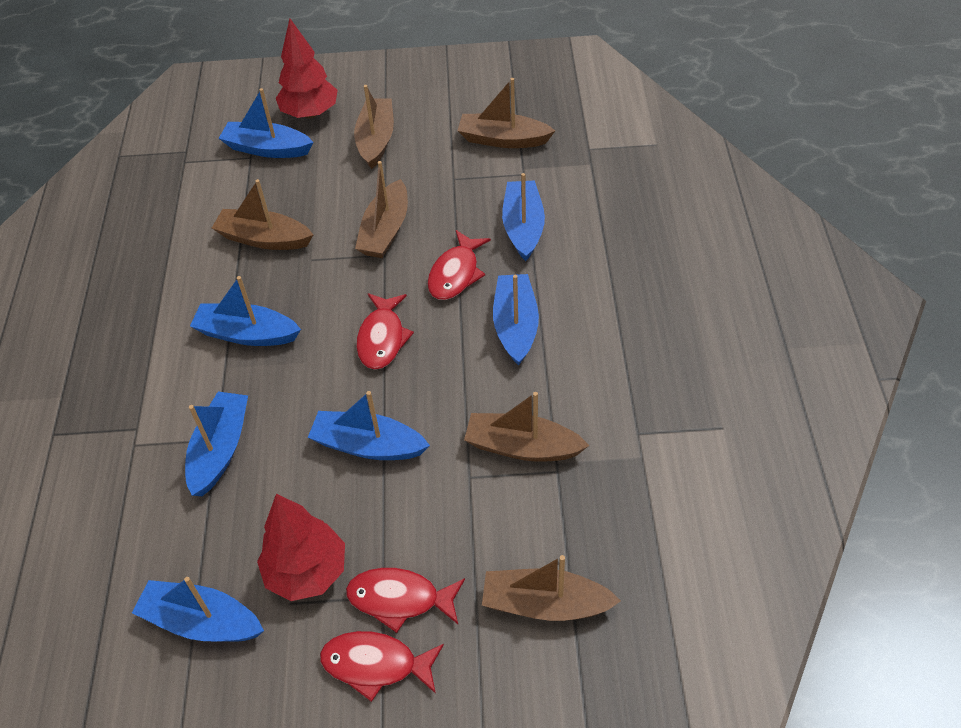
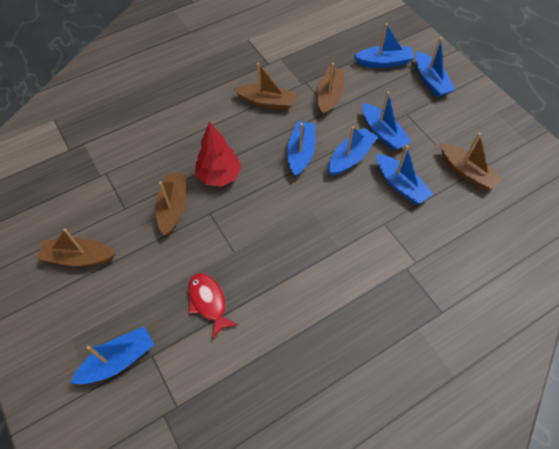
brown boat: [212,179,313,250] [354,85,394,169] [355,161,408,258] [457,78,555,148] [464,392,589,462] [482,555,621,621] = 6 -> [37,229,115,266] [155,173,186,236] [233,63,296,110] [317,63,345,117] [441,133,503,190] = 5
red fish: [320,631,444,702] [346,568,465,633] [356,293,414,370] [427,230,491,300] = 4 -> [188,273,238,339] = 1
red tree: [257,494,345,601] [276,19,337,119] = 2 -> [195,122,242,187] = 1

